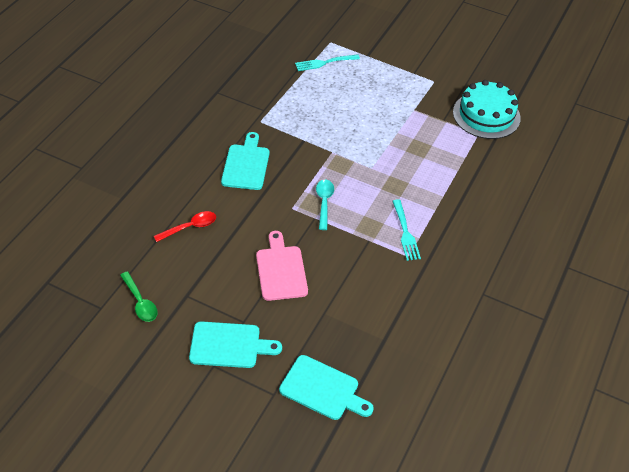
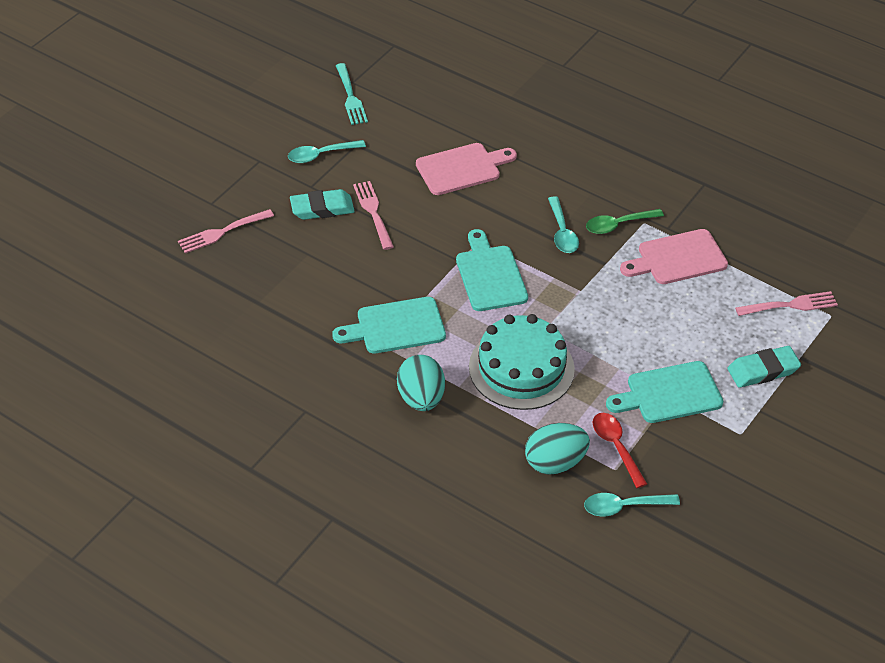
pink cutting board: [256,231,308,301] = 1 -> [416,143,517,195] [620,229,728,284] = 2
pink fork: none = 0 -> [178,209,274,253] [353,181,394,250] [735,291,838,316] = 3
turquoise egg: none = 0 -> [397,355,445,411] [525,423,590,475] = 2
turquoise eraser: none = 0 -> [290,189,355,220] [728,346,801,388] = 2
turquoise fork: [295,54,360,71] [392,199,421,261] = 2 -> [336,63,368,125] = 1
turquoise spoon: [316,180,334,230] = 1 -> [288,140,366,163] [548,196,579,253] [584,493,680,516] = 3

